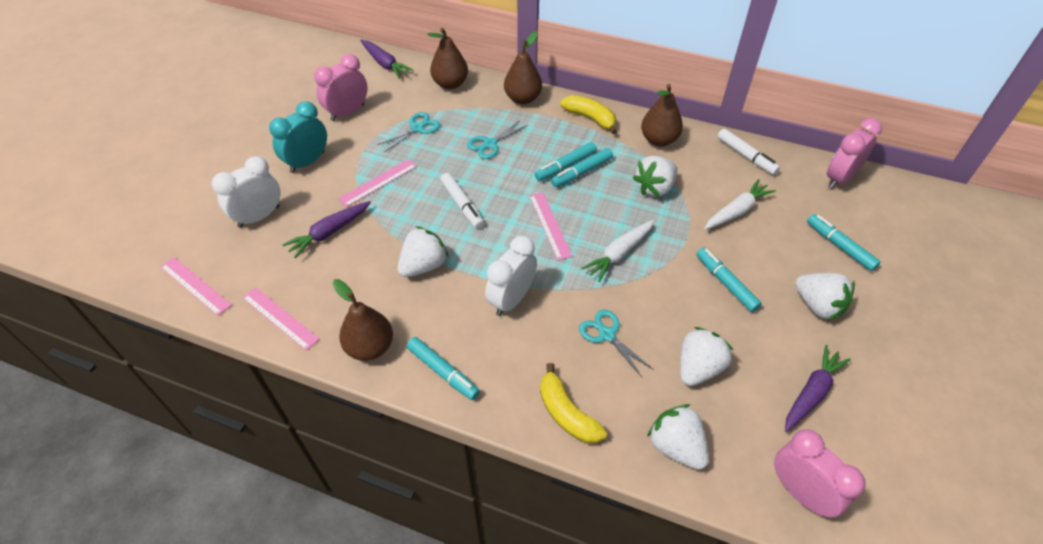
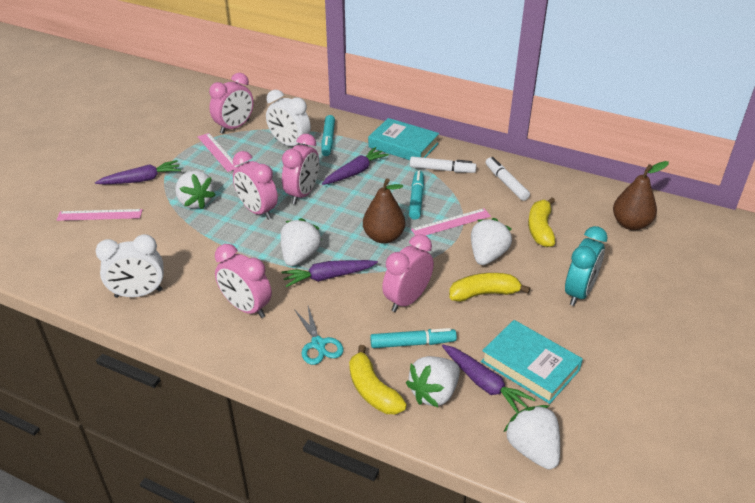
brown pear: [333,279,393,361] [427,27,468,89] [504,31,542,104] [641,84,683,146] = 4 -> [363,178,405,244] [613,161,669,230] = 2
pink clock: [314,54,368,121] [774,429,866,518] [827,118,882,189] = 3 -> [209,73,254,134] [215,244,272,318] [233,151,278,220] [282,134,319,204] [382,234,434,312] = 5
pink ruler: [160,257,232,316] [242,287,319,351] [338,159,417,207] [529,193,573,260] = 4 -> [57,209,143,221] [198,133,238,172] [411,208,491,236] = 3
purple carrot: [282,201,371,258] [360,40,413,78] [785,345,851,432] = 3 -> [95,160,181,184] [282,260,378,287] [322,147,389,185] [442,345,535,413] = 4
turquoise book: none = 0 -> [368,118,439,160] [481,320,583,404] = 2
turquoise marker: [407,337,480,400] [535,142,597,181] [551,148,613,187] [696,248,762,312] [807,214,881,271] = 5 -> [321,115,335,156] [370,328,457,348] [409,171,424,220] = 3
turquoise scissors: [377,112,440,152] [467,120,528,159] [579,310,654,377] = 3 -> [294,306,343,365] = 1
white carrot: [581,220,654,282] [704,179,776,230] = 2 -> none = 0
yellow banana: [540,363,607,443] [560,95,617,134] = 2 -> [349,345,407,414] [449,273,530,302] [528,197,555,247] = 3

